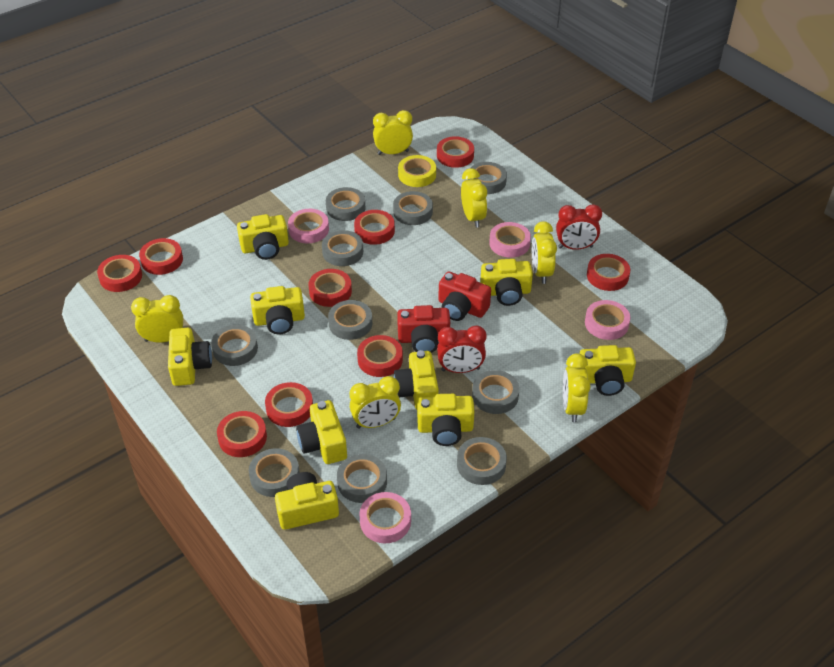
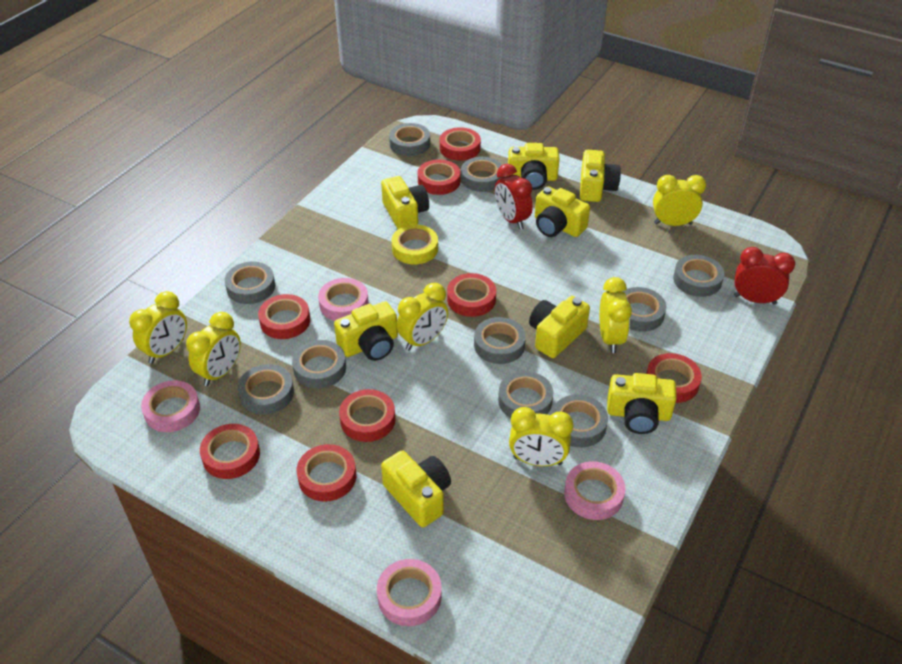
red camera: [397,305,450,353] [438,271,491,321] = 2 -> none = 0
red tape: [97,255,142,292] [139,238,183,275] [217,411,267,457] [265,382,313,427] [309,269,352,307] [354,210,395,245] [357,335,403,377] [437,136,474,168] [587,254,630,291] = 9 -> [200,424,260,479] [258,294,310,339] [297,444,356,502] [339,389,395,442] [418,159,460,195] [440,127,481,161] [447,273,496,317] [646,353,702,403] = 8
yellow camera: [168,328,212,386] [237,214,289,260] [250,286,305,334] [275,472,339,530] [296,400,347,464] [394,350,439,410] [417,394,474,446] [480,259,533,306] [580,345,636,396] = 9 -> [334,301,398,361] [381,176,429,229] [381,450,451,527] [508,143,560,190] [529,296,590,358] [535,187,590,237] [580,150,621,202] [607,373,677,434] = 8

